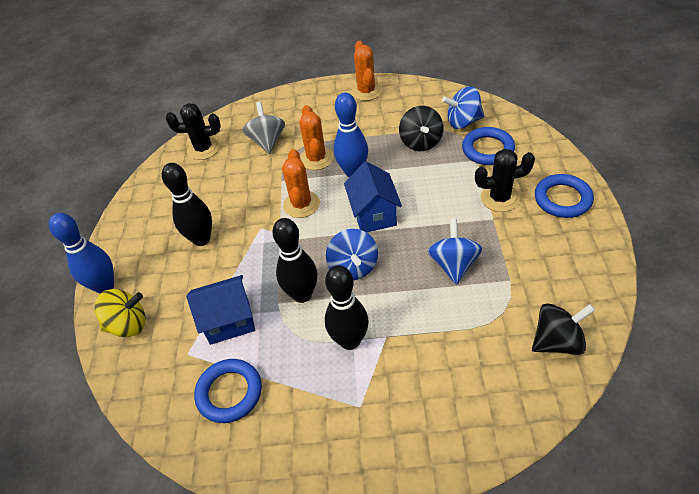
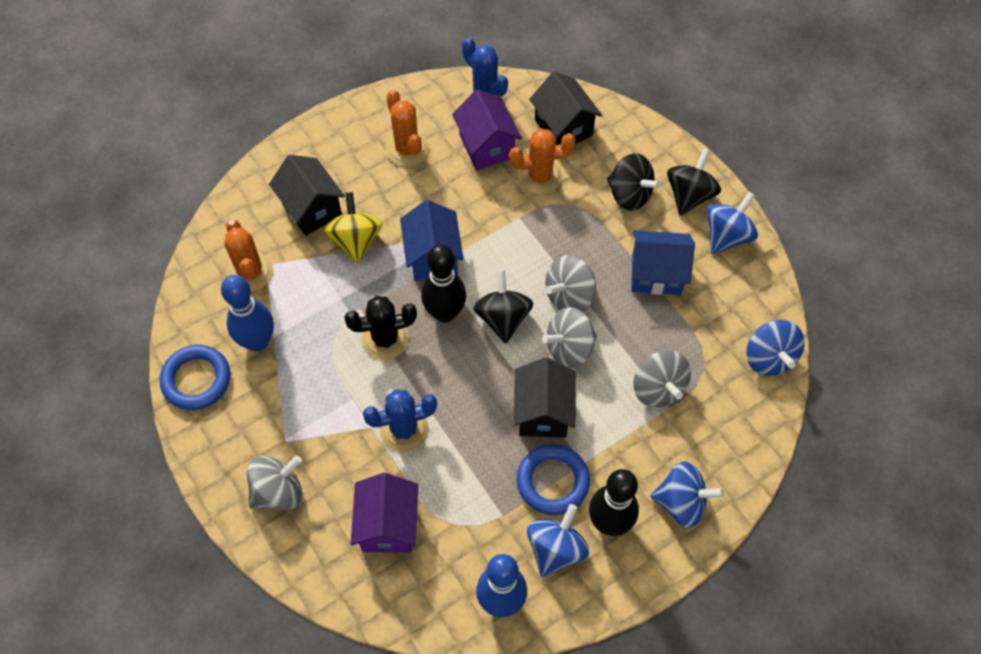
black bowling pin: [162,163,212,246] [273,218,317,303] [325,265,369,350] = 3 -> [421,245,466,323] [589,469,639,536] = 2
black cactus: [166,103,221,160] [475,149,535,212] = 2 -> [344,296,417,360] = 1
black house: none = 0 -> [269,155,345,236] [513,357,575,438] [529,71,602,145] = 3
black spinning top: [399,106,443,151] [532,303,595,355] = 2 -> [473,270,533,344] [607,153,661,211] [667,148,721,215] = 3
blue cactus: none = 0 -> [363,389,437,452] [462,38,508,102] = 2
blue ring: [194,359,262,423] [462,127,515,165] [535,174,594,218] = 3 -> [160,345,230,410] [517,444,590,515] = 2
blue spinning top: [326,229,378,280] [428,218,482,285] [442,86,484,129] = 3 -> [527,504,589,577] [650,462,724,528] [707,192,758,254] [746,320,804,376] = 4
grey spinning top: [242,102,285,154] = 1 -> [247,455,302,511] [542,307,597,369] [545,255,596,312] [633,350,691,407] = 4
purple house: none = 0 -> [351,473,418,553] [452,89,522,170] = 2

